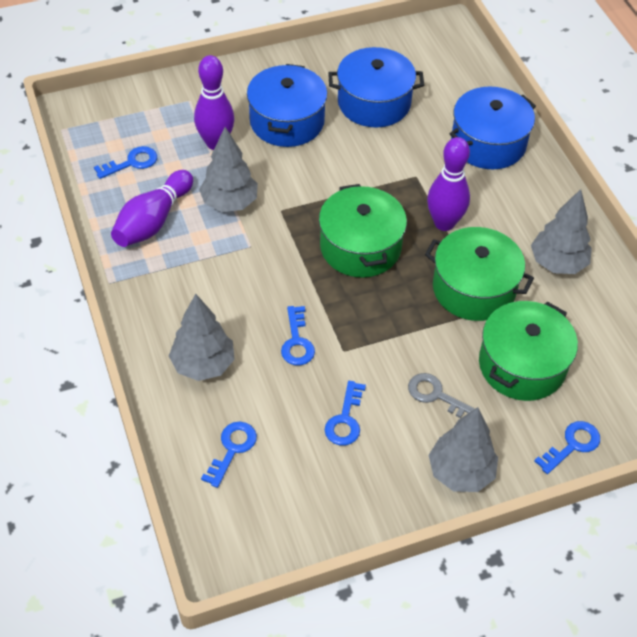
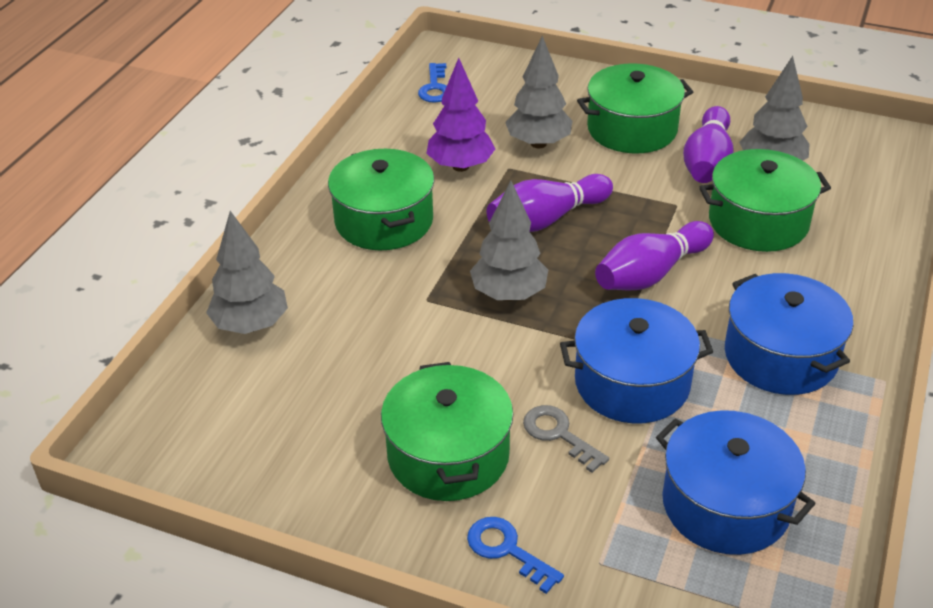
blue key: [94,146,157,179] [201,422,257,488] [281,306,315,366] [325,381,366,446] [534,421,600,474] = 5 -> [418,63,447,103] [467,517,564,594] = 2
green pot: [319,184,407,278] [425,227,534,321] [479,301,578,401] = 3 -> [328,149,434,250] [381,362,513,501] [577,64,693,153] [699,149,831,252] = 4
purple tree: none = 0 -> [426,58,495,172] = 1

